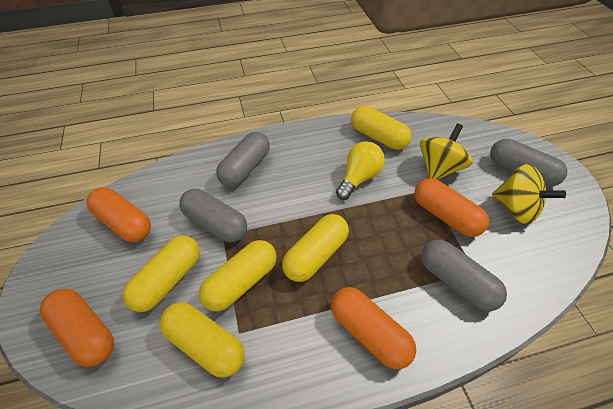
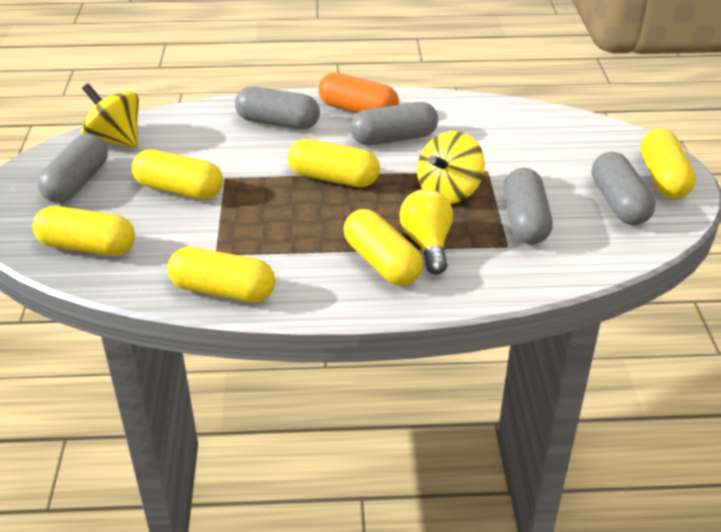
grey capsule: [179,189,247,242] [216,132,270,187] [421,240,507,311] [490,139,567,187] = 4 -> [37,134,108,203] [235,87,320,129] [350,102,438,145] [504,168,552,245] [592,152,655,225] = 5
orange capsule: [40,289,114,367] [87,187,151,242] [331,287,416,369] [414,178,489,237] = 4 -> [318,73,399,113] = 1
yellow capsule: [123,236,200,312] [160,302,245,378] [199,240,276,311] [282,214,349,282] [351,106,412,150] = 5 -> [32,206,135,256] [132,149,223,200] [168,247,275,303] [288,139,380,187] [343,209,423,285] [641,128,696,199] = 6

